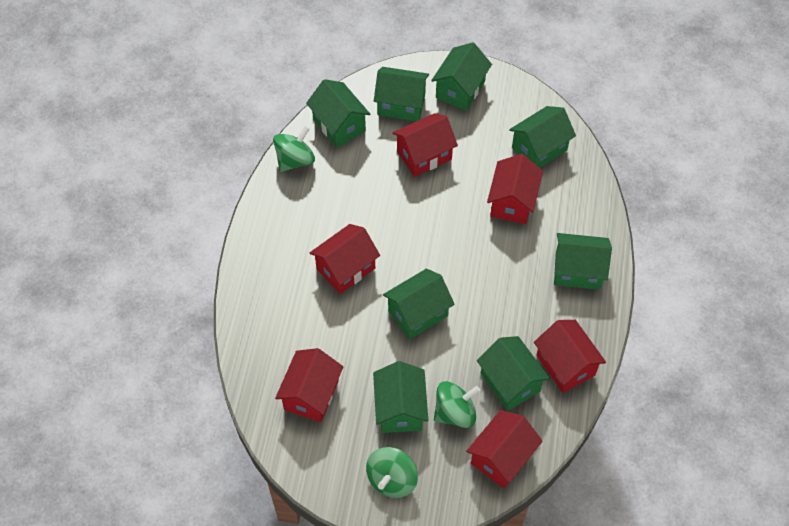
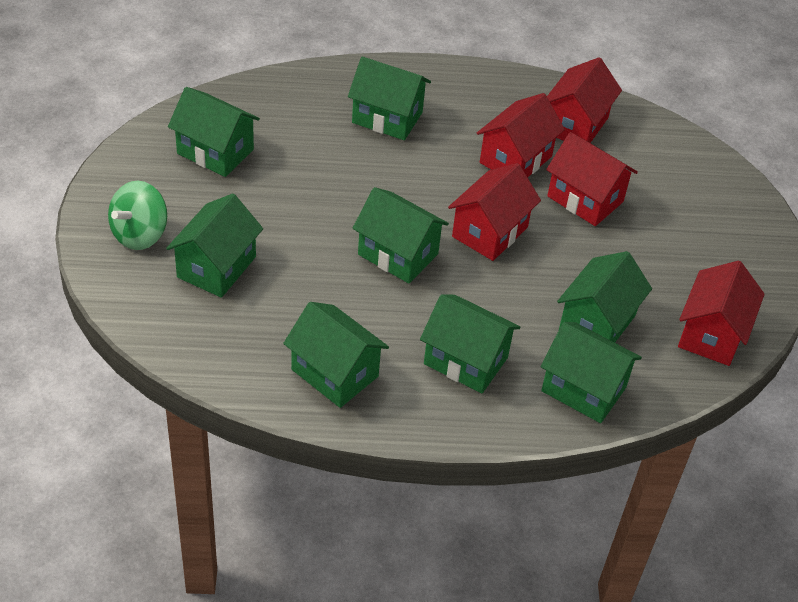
green spinning top: [273,126,315,172] [366,447,418,498] [434,381,480,428] = 3 -> [108,181,167,250] = 1
red house: [275,348,343,422] [310,224,380,294] [393,113,458,177] [466,410,543,488] [487,154,543,224] [534,320,606,393] = 6 -> [448,163,541,261] [477,93,565,177] [546,132,638,226] [547,57,622,143] [678,261,765,366] = 5

